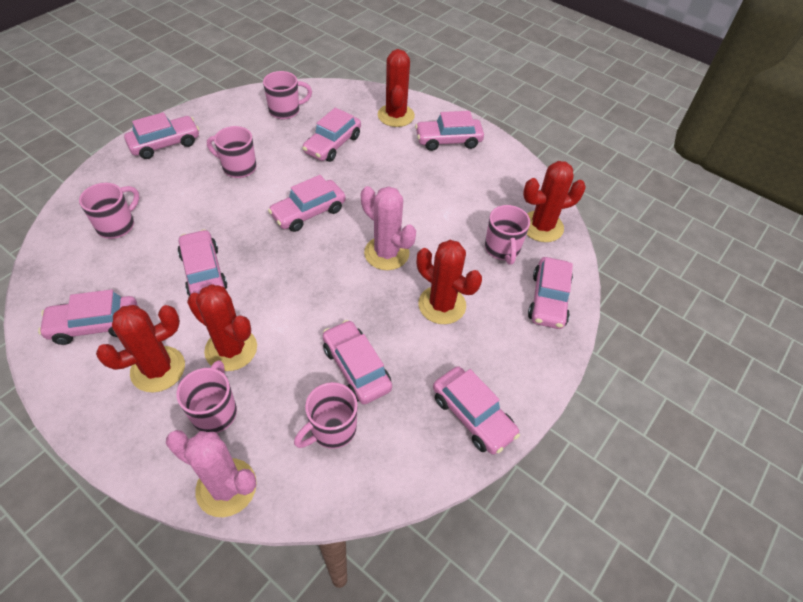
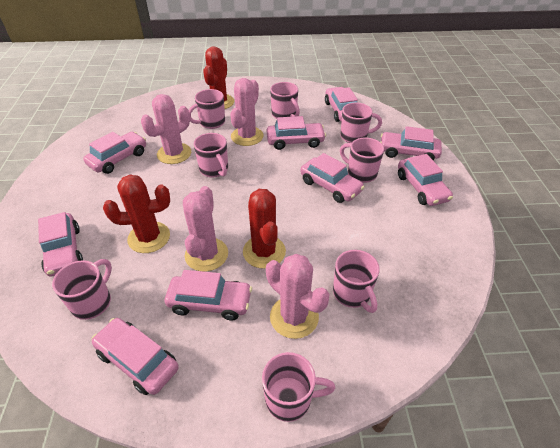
pink cactus: [166,430,257,517] [361,186,416,270] = 2 -> [141,94,191,164] [183,186,228,272] [230,78,264,146] [266,254,329,339] = 4
pink mug: [79,183,139,239] [176,360,237,433] [207,126,257,178] [263,71,312,119] [294,382,358,449] [485,205,530,265] = 6 -> [52,259,112,320] [189,89,225,129] [194,133,228,177] [262,352,335,422] [270,82,300,119] [333,250,380,313] [340,103,382,143] [340,137,384,183] = 8
red cactus: [96,305,185,393] [187,284,257,371] [378,49,415,127] [417,240,482,324] [523,161,586,242] = 5 -> [103,174,170,253] [203,46,234,109] [243,189,286,269] = 3

